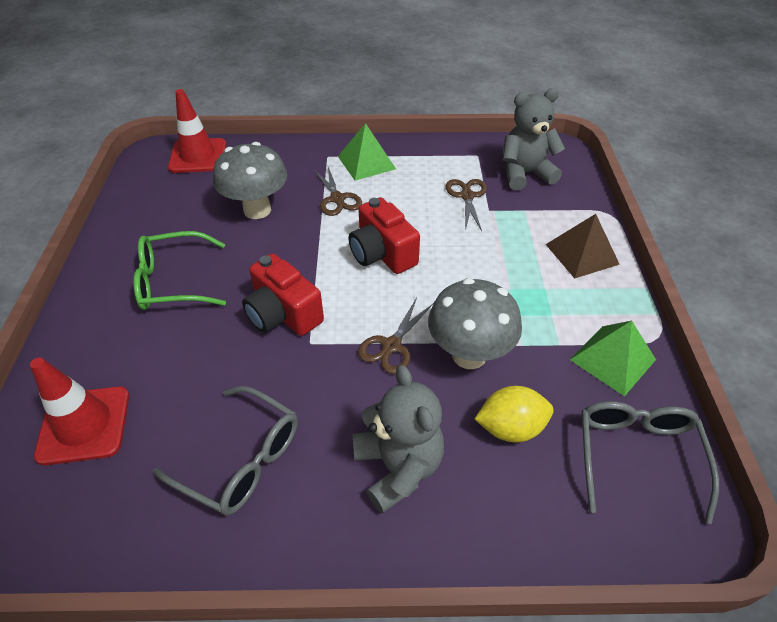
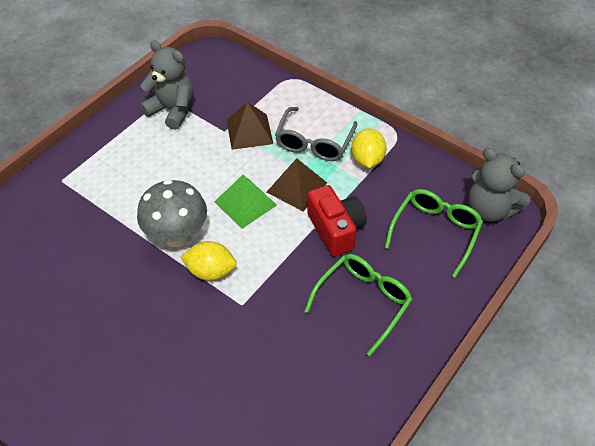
brown pyramid: [546,214,620,279] = 1 -> [227,102,273,150] [267,159,327,211] = 2
brown scissors: [314,167,362,216] [358,298,433,374] [446,179,487,231] = 3 -> none = 0
green glasses: [133,231,226,310] = 1 -> [304,254,413,356] [384,189,483,278] = 2
green pyramid: [338,123,396,181] [570,321,656,396] = 2 -> [214,175,277,229] = 1
grey glasses: [152,386,298,516] [581,401,719,524] = 2 -> [275,107,357,161] = 1
grey mushroom: [213,142,288,219] [428,278,522,369] = 2 -> [137,179,207,247] = 1
red camera: [242,254,324,336] [348,197,420,274] = 2 -> [307,185,367,257] = 1
red traffic cone: [30,358,129,465] [168,89,226,173] = 2 -> none = 0
yellow lemon: [475,386,554,443] = 1 -> [181,241,237,281] [351,128,387,168] = 2

